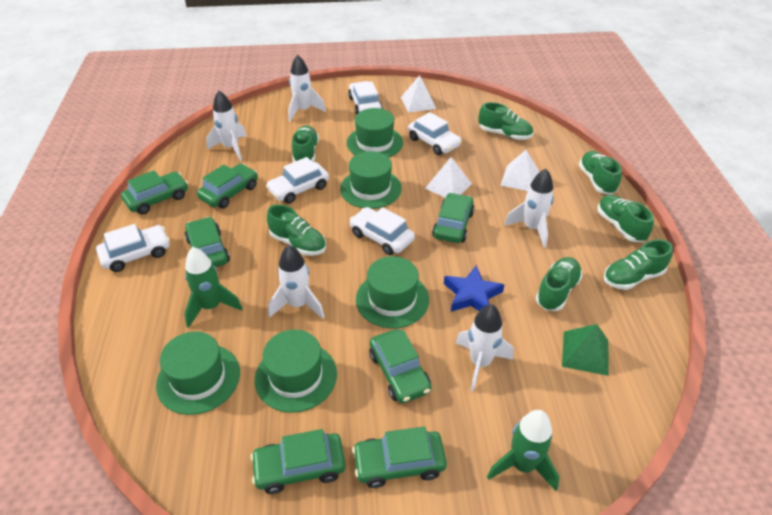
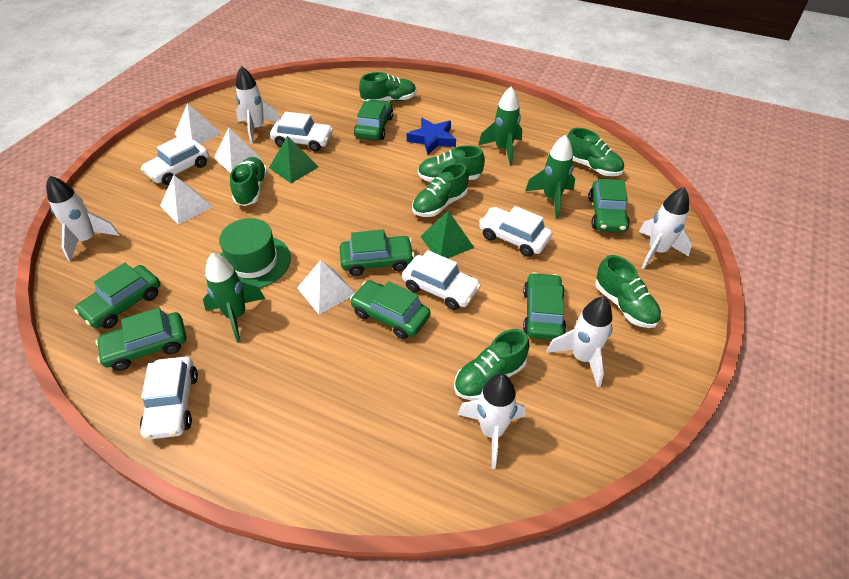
green hat: [156,332,240,415] [255,330,337,413] [340,151,402,209] [347,108,403,157] [356,256,429,328] = 5 -> [219,218,291,288] = 1
green pyramid: [562,324,609,376] = 1 -> [269,136,319,183] [420,211,474,258] = 2
green rocket: [184,247,243,328] [487,410,560,491] = 2 -> [203,253,265,343] [478,86,522,166] [525,134,575,218] = 3
white pyramid: [401,75,437,113] [425,157,472,197] [500,150,539,191] = 3 -> [160,175,212,225] [174,103,222,144] [214,128,262,173] [297,260,355,315] = 4

